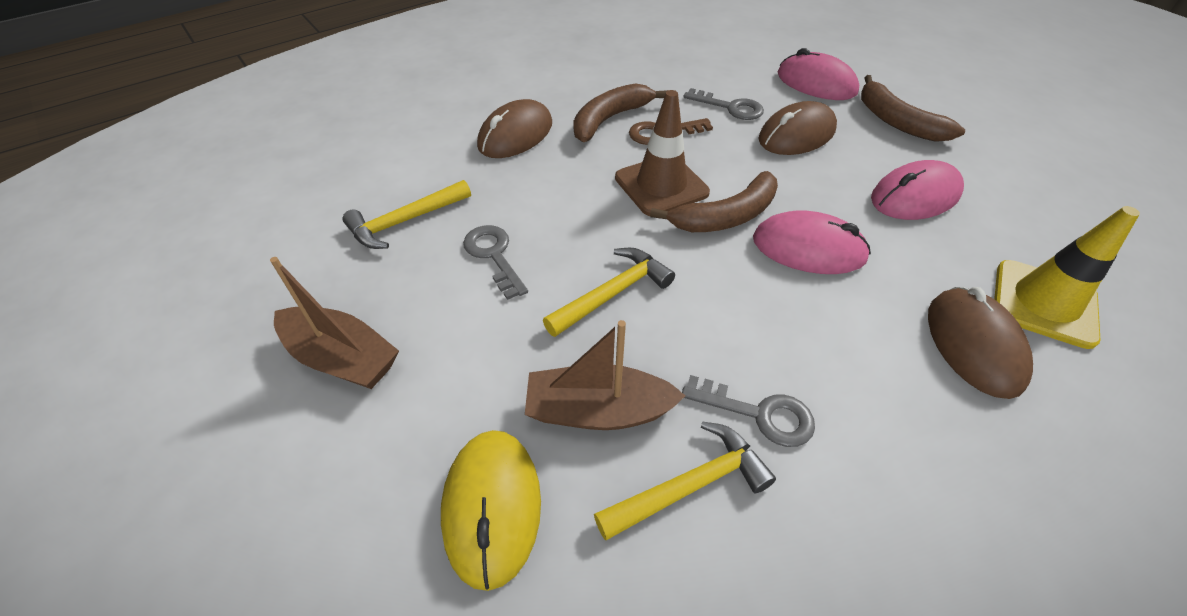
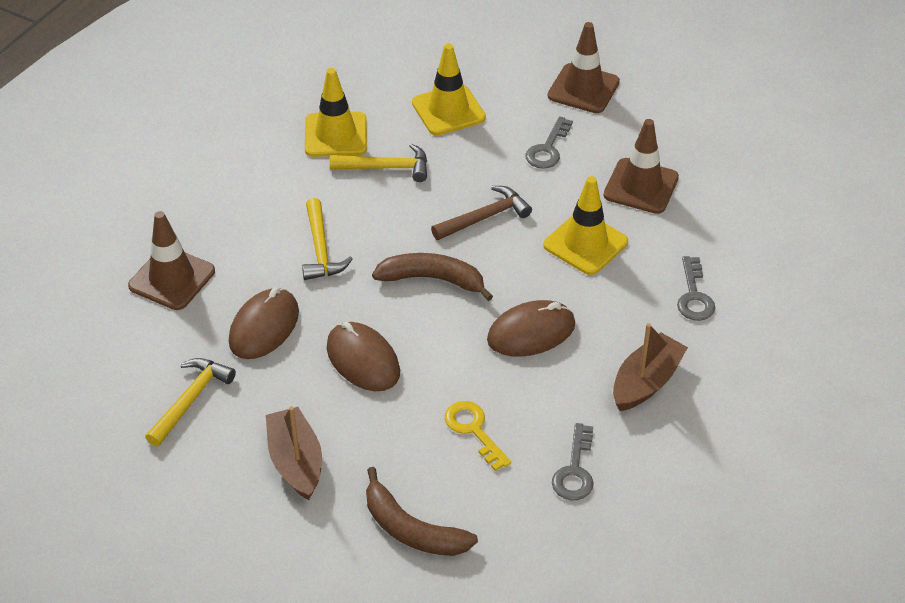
brown banana: [573,83,668,142] [650,171,778,232] [861,75,965,142] = 3 -> [366,467,478,556] [372,253,493,301] = 2
brown hammer: none = 0 -> [431,186,532,240] = 1
brown key: [629,118,713,145] = 1 -> none = 0
brown traffic cone: [615,90,710,216] = 1 -> [128,211,215,310] [548,22,620,113] [604,119,679,214] = 3
pink mouse: [753,210,871,274] [778,48,859,100] [871,160,964,220] = 3 -> none = 0
yellow key: none = 0 -> [445,401,511,471] = 1
yellow mouse: [441,430,541,591] = 1 -> none = 0
yellow traffic cone: [994,206,1140,349] = 1 -> [305,68,367,157] [412,43,486,135] [543,176,628,275] = 3

